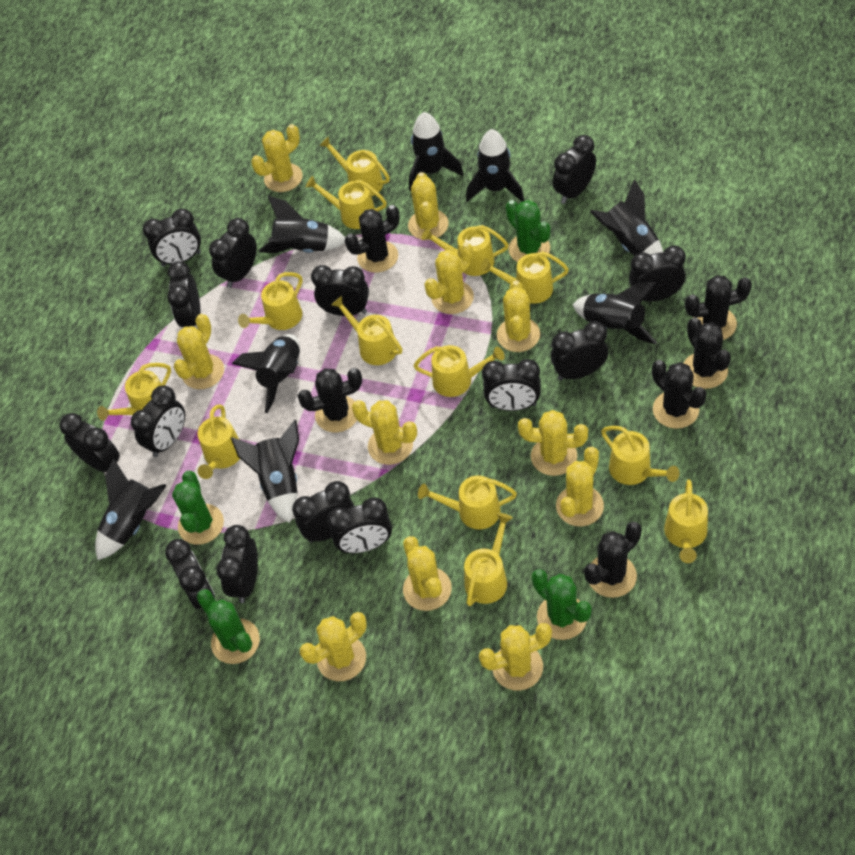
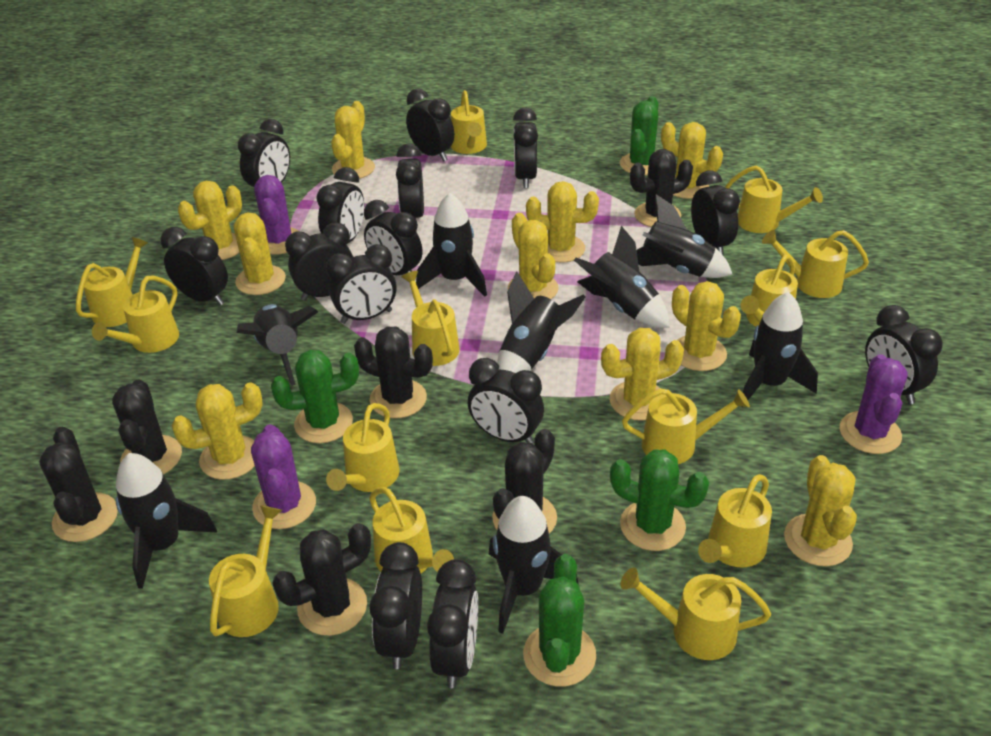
purple cactus: none = 0 -> [251,424,316,529] [254,175,300,255] [840,354,908,454] = 3
yellow cactus: [174,314,224,389] [251,124,303,192] [300,612,367,681] [352,400,417,465] [403,536,452,611] [408,172,449,240] [425,242,474,314] [479,623,552,691] [497,280,540,352] [518,410,588,476] [556,447,604,526] = 11 -> [172,382,263,480] [178,181,242,260] [234,213,286,295] [331,101,375,179] [508,213,559,299] [526,181,599,263] [601,328,684,421] [661,122,723,199] [672,281,741,371] [784,455,857,566] = 10

